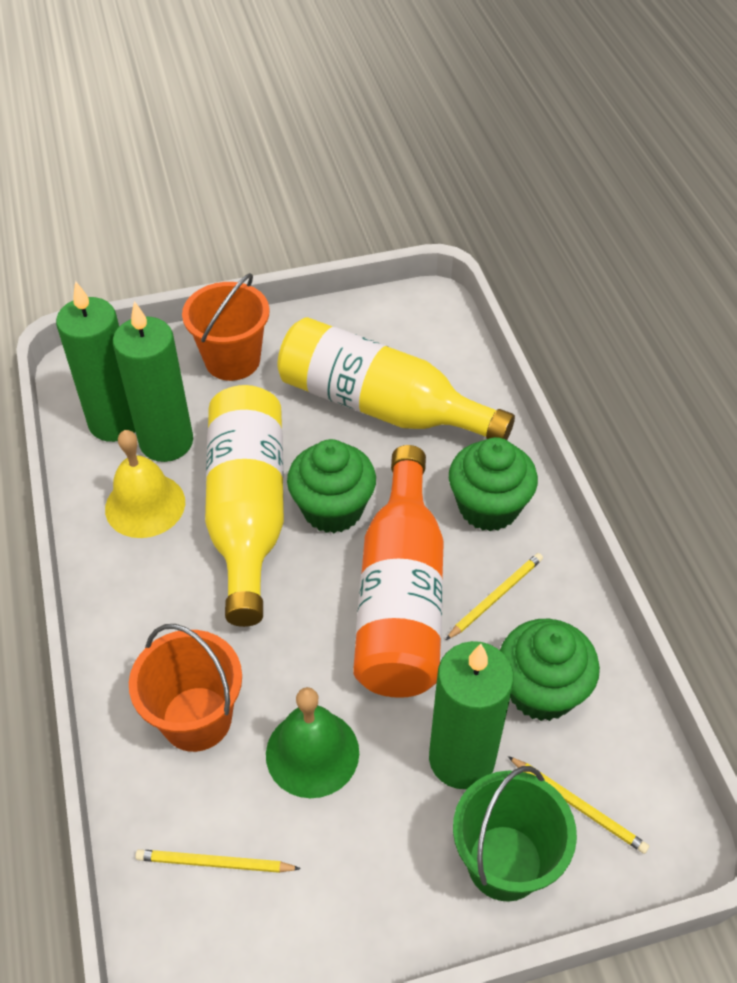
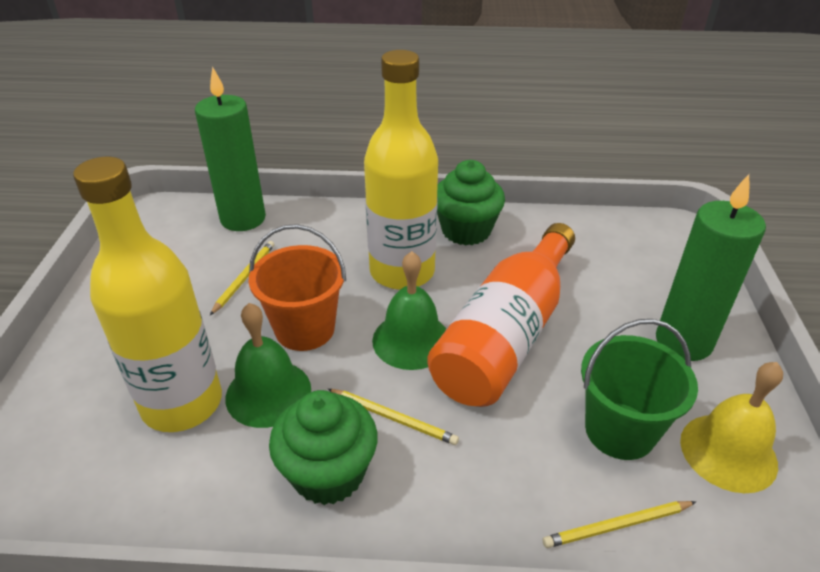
green bell: [266,687,359,798] = 1 -> [225,303,311,428] [372,251,446,370] = 2
green candle: [56,281,135,442] [113,301,193,462] [429,641,514,789] = 3 -> [195,66,266,231] [656,174,766,361] = 2
green cupcake: [287,439,376,533] [449,437,538,532] [500,619,600,721] = 3 -> [269,390,378,505] [437,160,505,245] = 2
orange bucket: [129,624,242,752] [182,273,270,381] = 2 -> [249,224,346,351] = 1

